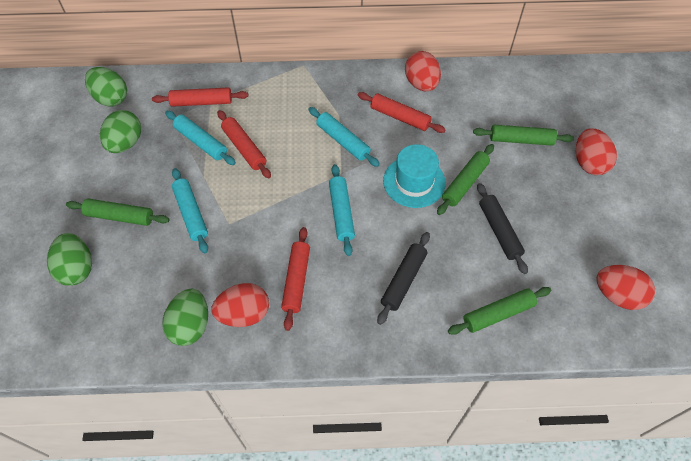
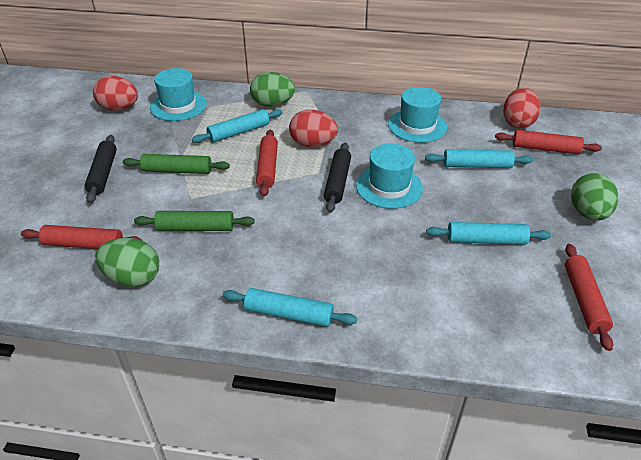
green egg: [47,233,92,286] [85,67,127,107] [100,110,141,153] [162,289,208,346] = 4 -> [95,238,159,287] [250,72,295,107] [571,173,618,221] = 3
green rolling pin: [66,199,169,226] [437,144,494,215] [448,287,551,335] [473,125,574,146] = 4 -> [123,154,230,174] [134,211,255,231] = 2
red egg: [211,283,269,327] [405,51,441,91] [576,128,617,175] [597,265,655,310] = 4 -> [93,76,138,111] [289,110,338,147] [503,88,541,128] = 3
turquoise hat: [383,144,446,208] = 1 -> [150,68,207,121] [356,144,423,209] [388,87,447,143] = 3

